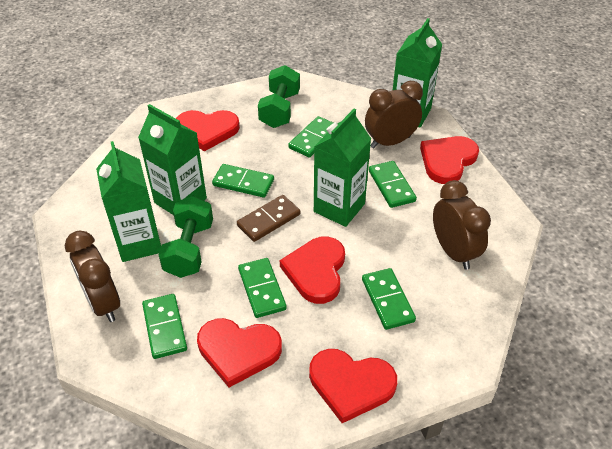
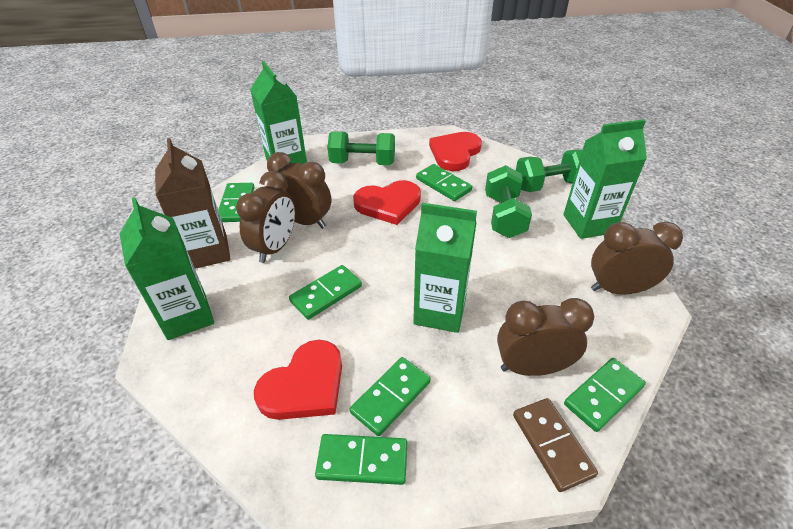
brown carton: none = 0 -> [155,138,231,269] = 1
brown clock: [65,231,120,322] [365,81,423,148] [433,180,491,270] = 3 -> [236,171,295,263] [267,152,331,229] [497,298,595,376] [591,222,683,295] = 4
green dumbbell: [158,196,213,278] [258,65,300,128] = 2 -> [327,131,395,165] [485,165,532,238] [516,149,583,192] = 3
red heart: [176,110,240,151] [197,318,282,387] [280,236,345,304] [309,349,397,423] [420,136,479,184] = 5 -> [254,340,342,420] [353,180,421,225] [429,132,482,171] = 3

